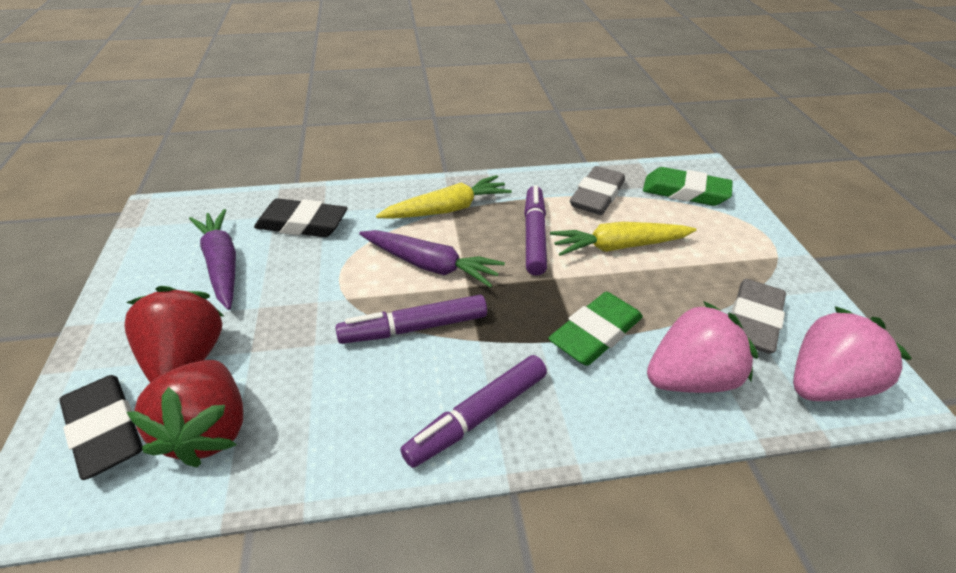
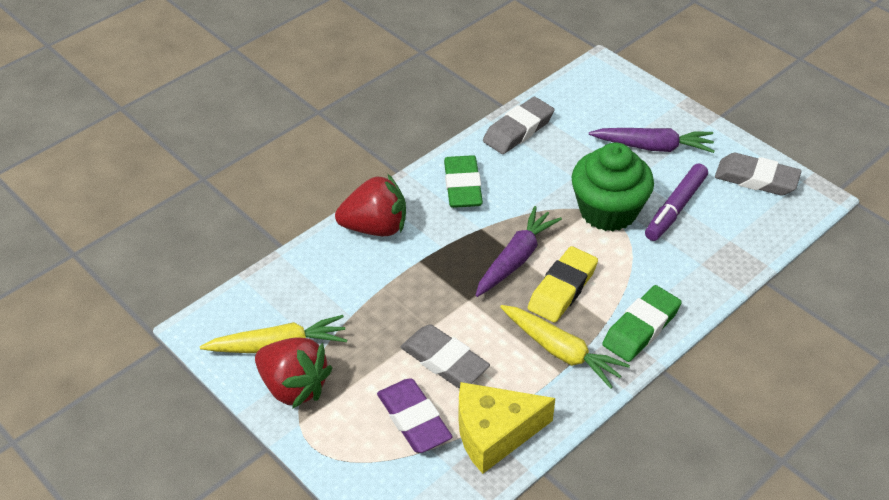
black eraser: [59,375,142,480] [254,198,348,237] = 2 -> none = 0
green cupcake: none = 0 -> [572,143,654,231] = 1
grey eraser: [570,166,625,215] [731,279,786,354] = 2 -> [401,324,490,388] [483,97,554,154] [715,153,802,195] = 3
pink strawberry: [647,301,758,393] [793,306,912,401] = 2 -> none = 0
purple eraser: none = 0 -> [377,378,453,453] = 1
purple marker: [335,295,487,344] [400,355,547,468] [524,185,547,276] = 3 -> [645,164,708,241] = 1
yellow cheese: none = 0 -> [458,382,555,474] = 1
yellow eraser: none = 0 -> [528,246,598,322] = 1

